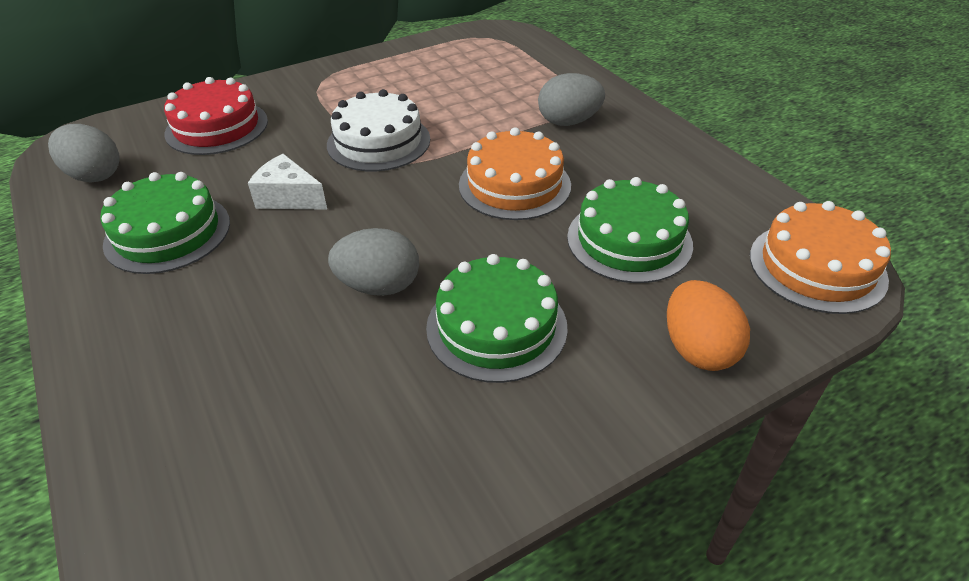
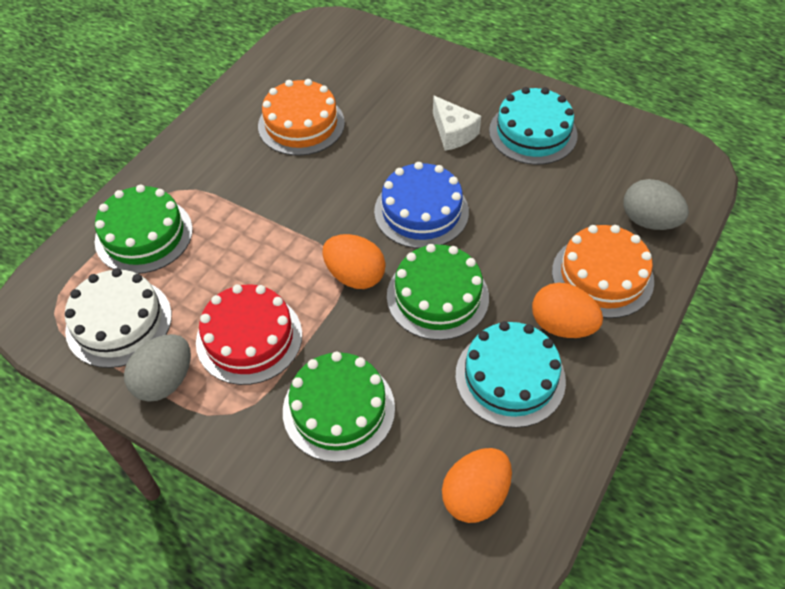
blue cake: none = 0 -> [374,162,469,248] = 1
grey egg: [48,124,120,183] [328,228,419,296] [538,73,605,126] = 3 -> [124,334,191,402] [624,179,689,230] = 2
orange egg: [667,280,750,371] = 1 -> [322,234,386,289] [442,448,512,523] [532,283,603,338] = 3
turquoise cake: none = 0 -> [455,321,566,428] [489,87,578,165] = 2

